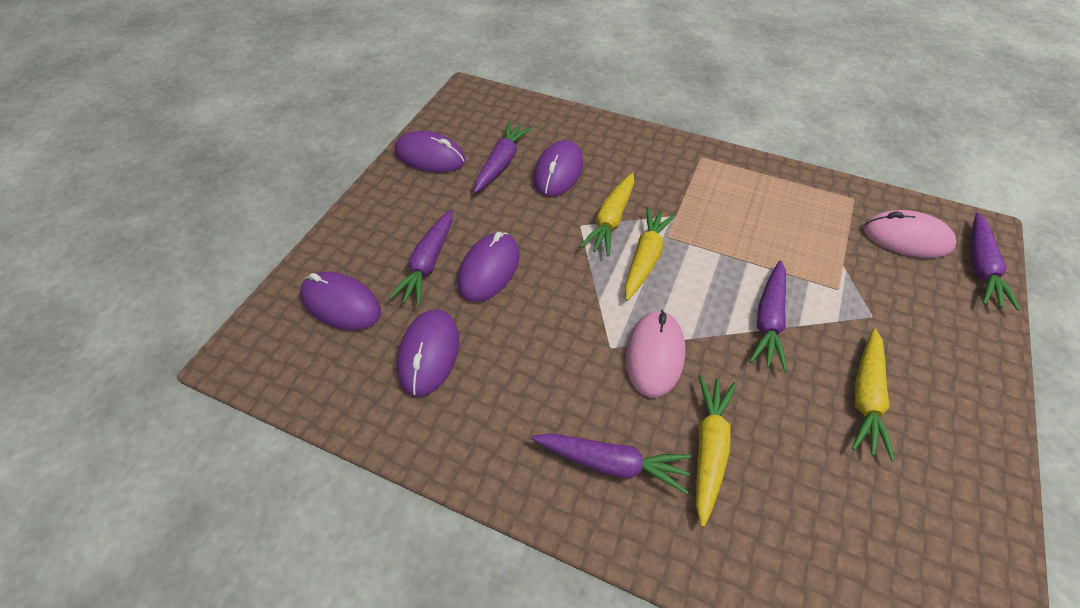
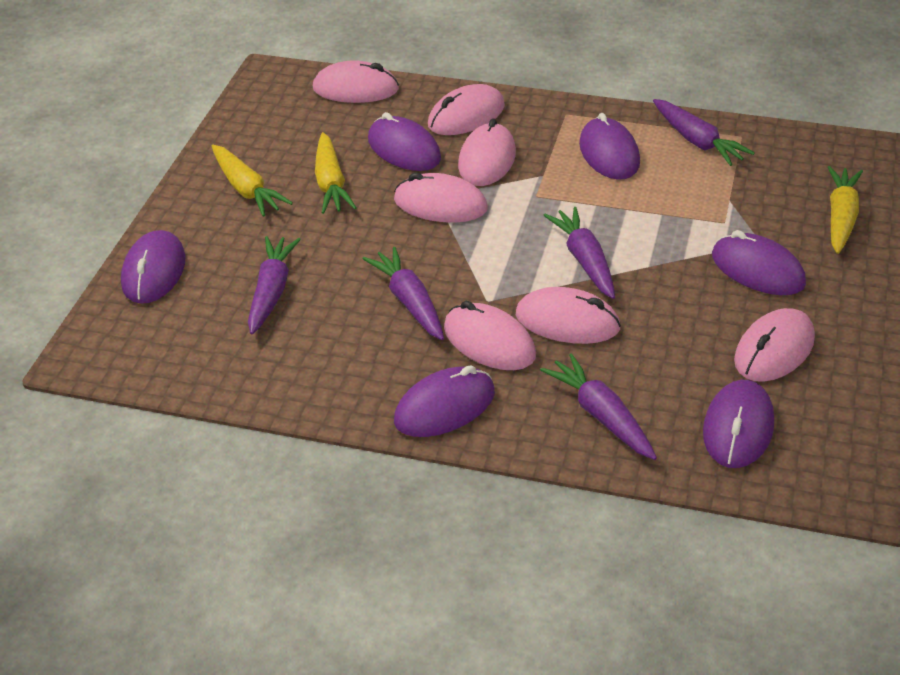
pink mouse: [626,310,685,398] [863,210,957,258] = 2 -> [313,60,399,103] [394,173,488,223] [428,84,505,135] [444,301,536,370] [458,118,516,186] [516,287,621,344] [734,308,815,382] = 7
purple mouse: [300,271,381,330] [394,131,466,173] [397,310,459,397] [457,232,519,302] [533,140,583,197] = 5 -> [121,230,185,304] [368,112,441,171] [394,365,495,437] [579,113,640,180] [703,380,774,468] [712,230,806,295] = 6
yellow carrot: [579,173,634,256] [625,207,676,301] [696,375,737,527] [852,328,895,461] = 4 -> [212,145,293,217] [315,132,357,214] [828,166,863,254] = 3

